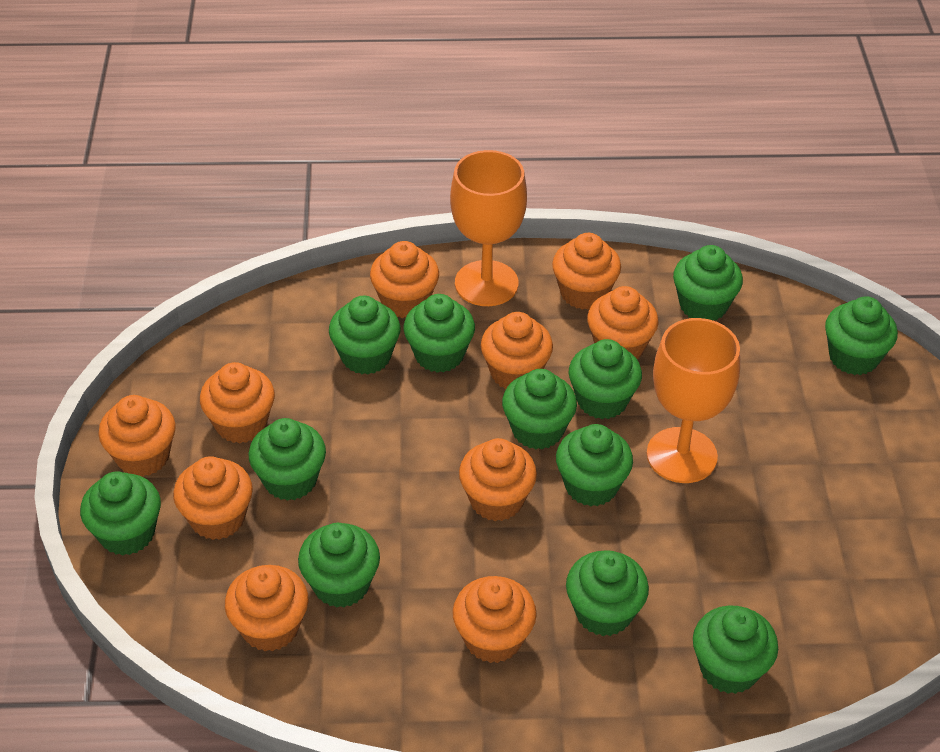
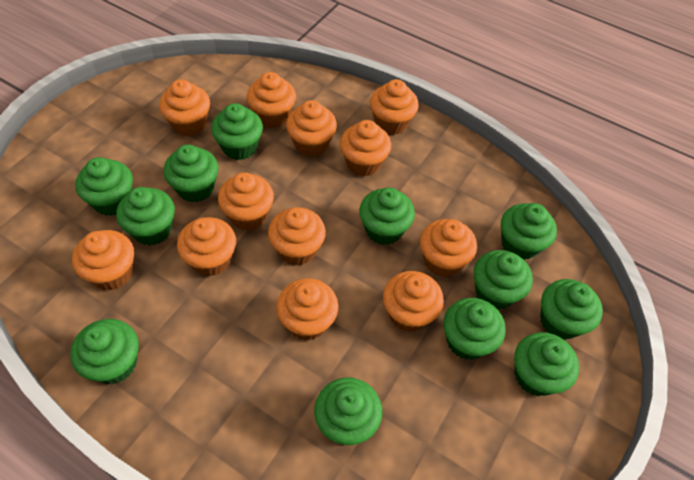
orange cupcake: [98,395,176,477] [173,456,253,540] [200,362,275,443] [225,565,309,651] [370,241,439,318] [453,576,537,663] [459,438,537,521] [481,312,553,389] [552,233,621,310] [587,286,659,359] = 10 -> [72,230,134,291] [159,79,210,136] [177,217,236,276] [218,172,274,230] [247,72,296,128] [268,207,326,266] [276,278,338,340] [286,100,337,157] [340,120,391,176] [370,79,419,135] [383,271,444,332] [420,219,477,277] = 12
orange goblet: [450,150,527,306] [647,318,740,483] = 2 -> none = 0

